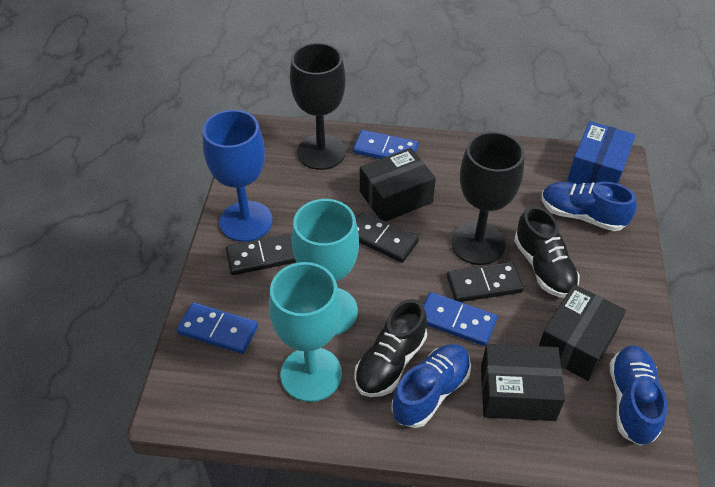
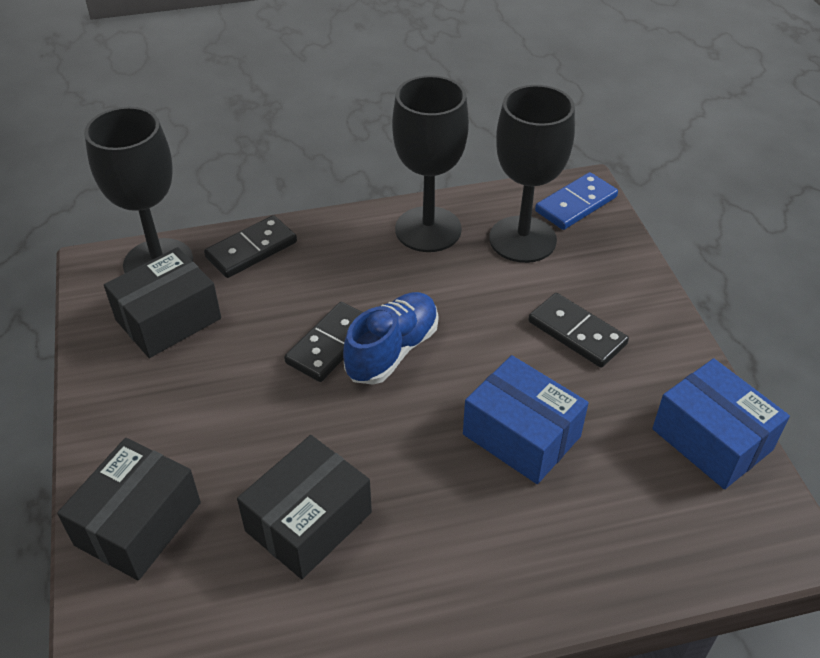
black goblet: [290,43,346,170] [451,132,525,265] = 2 -> [84,107,193,273] [392,75,469,252] [489,85,575,263] = 3
black shoe: [354,299,427,397] [514,206,580,298] = 2 -> none = 0
blue box: [567,121,636,184] = 1 -> [463,355,588,484] [652,358,790,489] = 2
blue domino: [177,302,258,354] [353,130,419,159] [423,292,497,346] = 3 -> [535,172,618,230] = 1
blue goblet: [202,110,273,242] = 1 -> none = 0
blue shoe: [392,344,471,428] [542,181,637,231] [610,346,667,446] = 3 -> [343,292,438,385] = 1
turquoise goblet: [269,262,342,402] [292,199,359,335] = 2 -> none = 0

